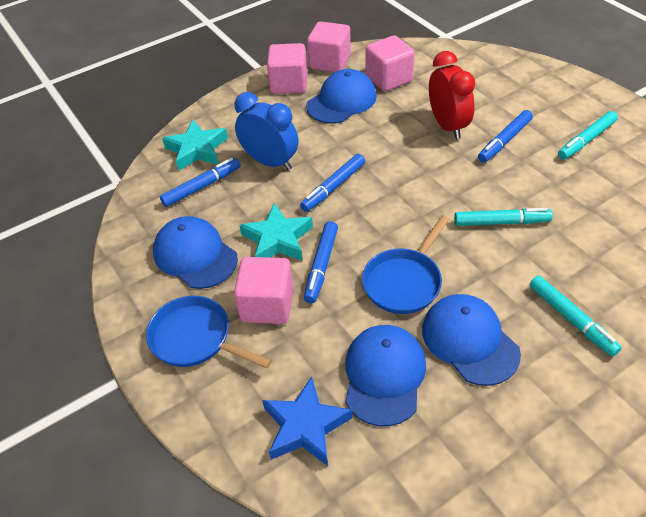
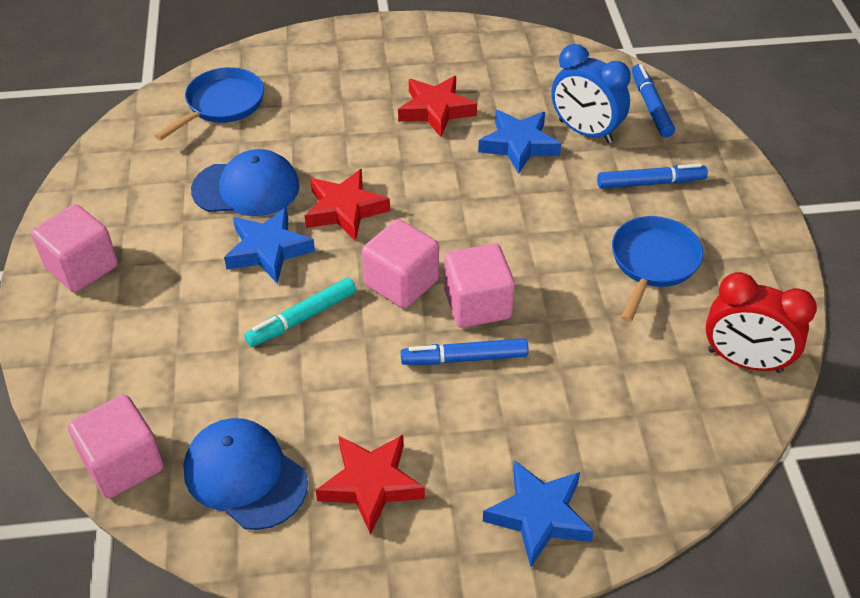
blue cap: [153,216,238,289] [306,69,377,124] [345,325,426,426] [422,294,521,386] = 4 -> [183,418,308,530] [191,149,299,216] = 2
blue marker: [160,158,241,207] [300,154,365,212] [304,221,338,303] [478,110,533,163] = 4 -> [401,338,529,365] [597,164,708,189] [632,64,675,138] = 3
blue star: [262,376,352,466] = 1 -> [224,207,315,283] [478,110,561,174] [483,461,594,567] = 3
red star: none = 0 -> [305,169,390,241] [316,435,425,535] [398,76,477,137] = 3
turquoise marker: [454,208,553,226] [529,276,622,357] [558,111,618,160] = 3 -> [244,278,356,347] = 1
turquoise star: [162,120,228,171] [239,203,313,261] = 2 -> none = 0

